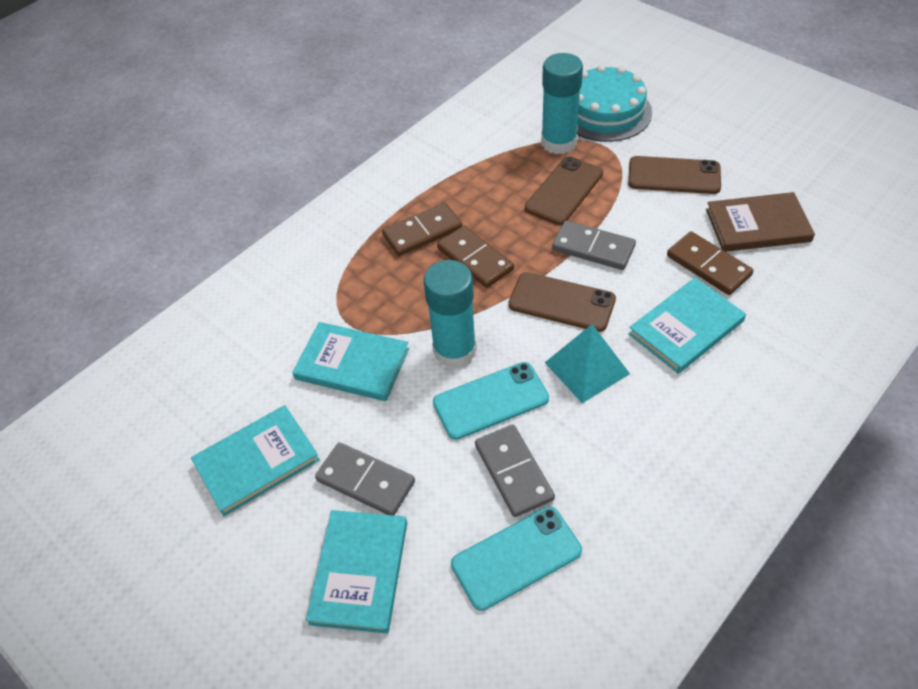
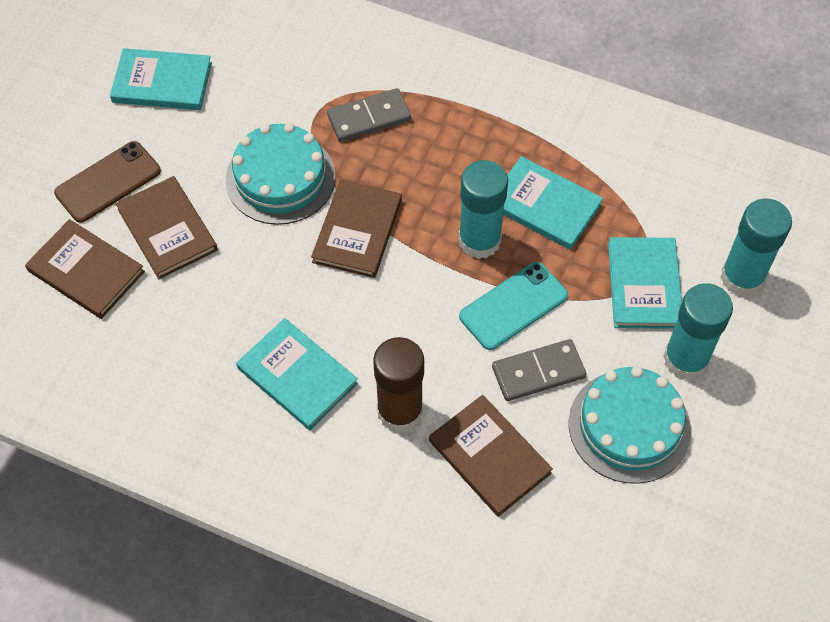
brown book: [706,192,815,252] = 1 -> [25,219,145,319] [116,176,218,279] [311,179,402,278] [429,395,553,517] = 4
brown domino: [382,203,463,256] [437,226,514,288] [667,231,754,295] = 3 -> none = 0
brown glue stick: none = 0 -> [373,337,424,432] = 1
brown phone: [508,272,616,332] [525,156,603,225] [628,156,721,194] = 3 -> [54,141,161,223] = 1
grey domino: [315,442,415,515] [475,425,555,517] [552,221,636,270] = 3 -> [327,88,411,142] [492,339,586,401] = 2
turquoise cake: [577,65,652,142] = 1 -> [226,123,335,225] [569,366,691,484] = 2
turquoise glue stick: [424,260,477,368] [541,53,583,154] = 2 -> [458,160,508,259] [663,283,733,380] [720,199,792,297] = 3
turquoise phone: [433,362,549,440] [451,506,582,611] = 2 -> [459,262,568,350] = 1
turquoise pyramid: [545,324,630,403] = 1 -> none = 0

